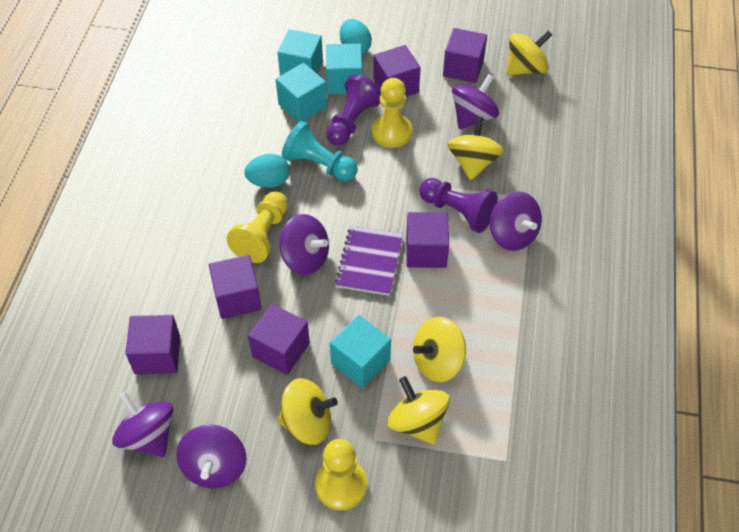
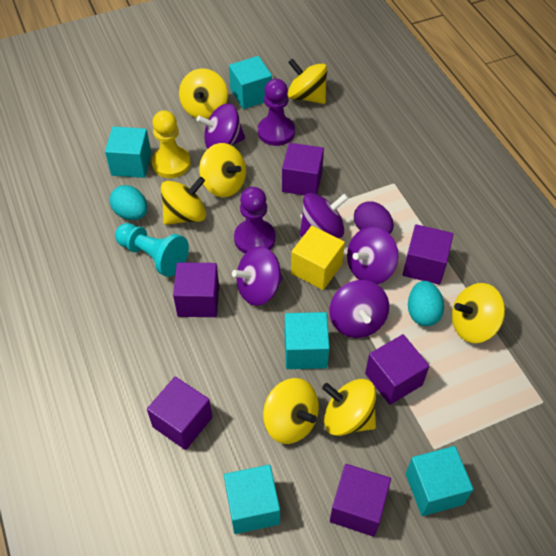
purple egg: none = 0 -> [354,201,394,234] = 1
purple notebook: [335,226,403,296] = 1 -> none = 0
turquoise cube: [276,63,327,122] [277,29,323,76] [326,44,362,94] [330,315,391,388] = 4 -> [105,126,151,178] [224,465,280,534] [229,56,272,109] [285,312,330,369] [406,446,473,516] = 5
yellow cube: none = 0 -> [291,226,345,290] = 1
yellow pawn: [227,192,288,263] [315,439,367,511] [372,78,412,148] = 3 -> [151,110,191,178] = 1
yellow spinning top: [278,378,338,445] [387,376,450,445] [413,317,466,382] [447,117,504,181] [506,30,552,75] = 5 -> [161,177,206,225] [179,69,228,119] [199,143,246,197] [263,378,319,444] [288,58,327,104] [322,379,376,436] [452,283,505,343] = 7

